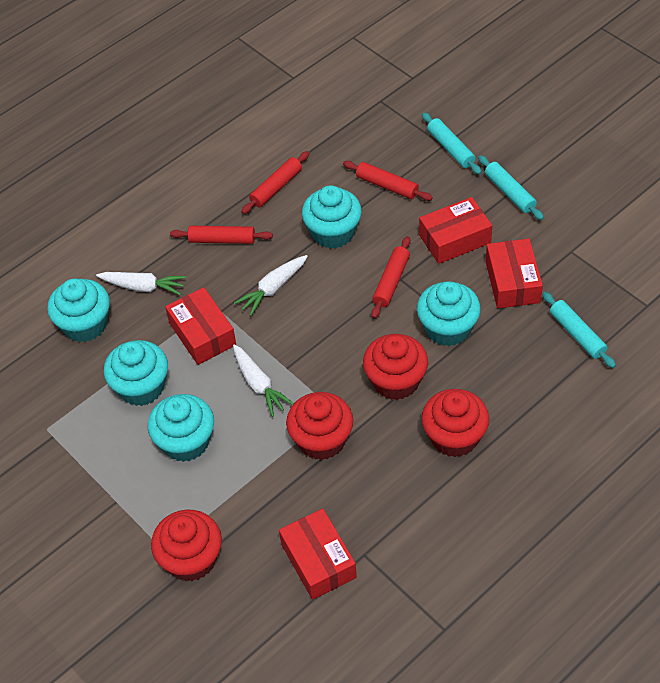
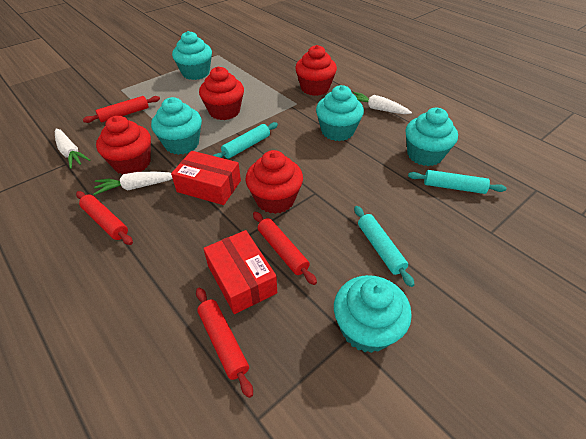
red box: [165,287,236,365] [279,508,357,600] [419,197,492,264] [486,239,543,309] = 4 -> [171,151,241,205] [203,230,277,314] = 2

